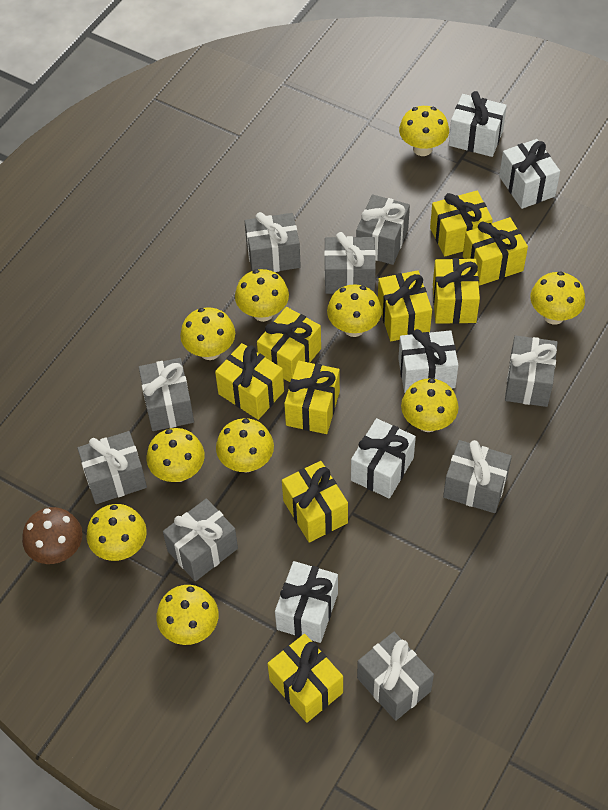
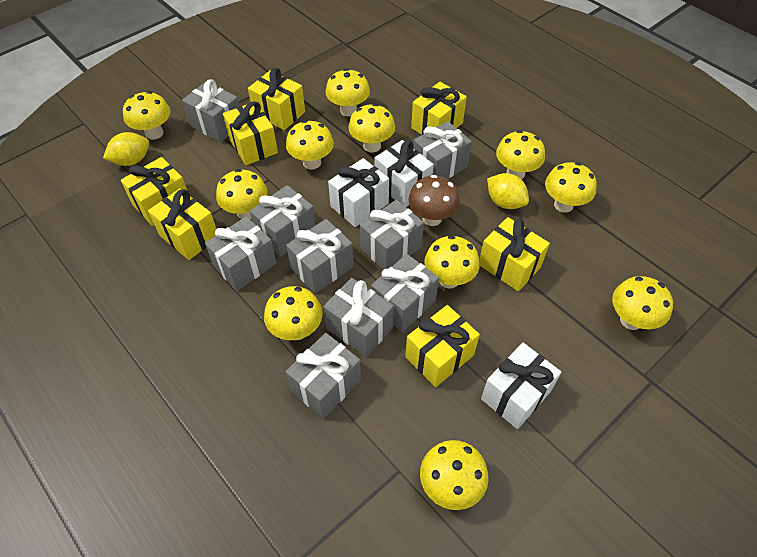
white gift: [275,561,338,643] [351,418,416,499] [398,329,458,393] [449,91,507,157] [499,139,560,209] = 5 -> [328,158,389,227] [374,140,434,207] [481,343,561,429] = 3
yellow gift: [215,343,284,420] [257,307,321,382] [267,634,343,723] [282,461,348,542] [284,361,340,434] [378,270,432,341] [430,191,493,257] [433,258,480,324] [463,217,528,285] = 9 -> [121,157,187,226] [148,188,216,260] [223,101,278,165] [248,68,305,130] [405,305,480,387] [411,82,467,135] [479,217,550,291] = 7
yellow lemon: none = 0 -> [103,132,149,166] [487,173,529,209] = 2
yellow mushroom: [86,504,147,561] [147,428,205,482] [156,585,219,645] [180,307,235,360] [216,418,274,473] [235,269,289,322] [327,284,382,337] [399,106,449,156] [401,378,459,432] [530,271,585,325] = 10 -> [123,91,170,140] [216,169,268,219] [264,286,323,340] [286,120,334,169] [325,69,370,117] [348,104,395,153] [420,440,488,510] [424,235,480,289] [496,130,545,179] [545,162,597,212] [612,276,673,330] = 11

